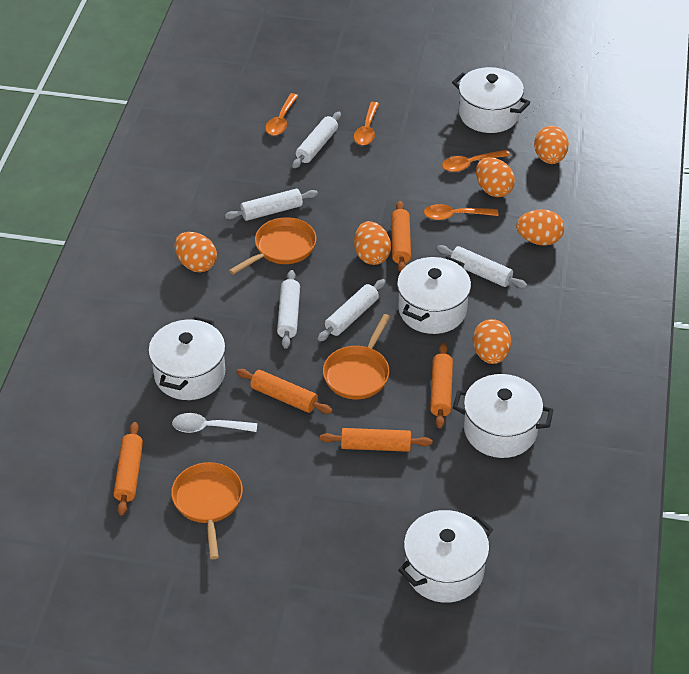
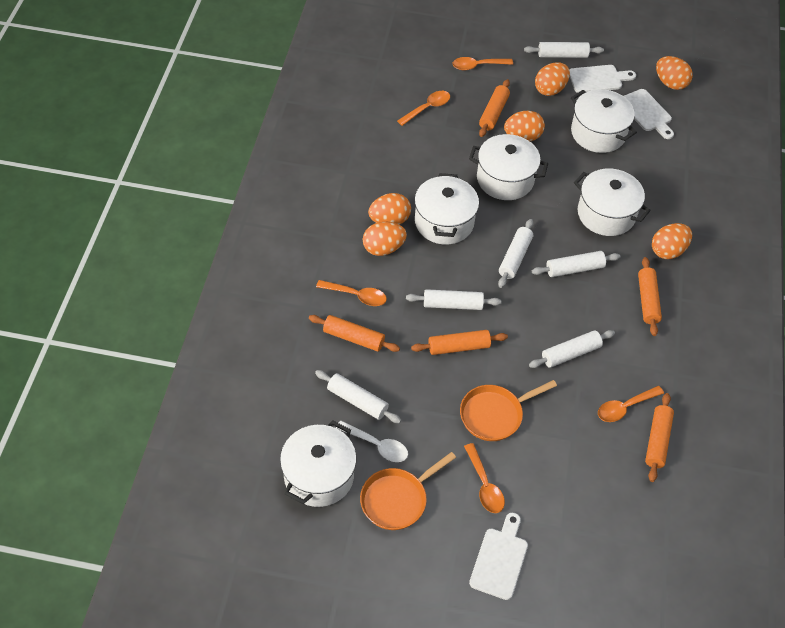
orange pan: [171,462,243,559] [229,217,316,275] [323,314,390,399] = 3 -> [360,452,456,530] [460,380,557,441] = 2
orange spoon: [265,93,298,136] [354,102,379,145] [424,204,499,220] [442,150,510,172] = 4 -> [316,280,387,306] [397,91,450,126] [452,57,513,70] [464,443,505,513] [598,386,664,422] = 5
white cutting board: none = 0 -> [469,513,528,600] [569,65,636,93] [624,89,674,139] = 3
white rolling pin: [225,189,318,221] [277,270,300,349] [292,112,341,168] [318,279,385,342] [437,245,527,288] = 5 -> [315,370,401,423] [406,289,502,310] [498,219,533,288] [524,42,604,58] [529,330,615,368] [532,251,620,277] = 6

